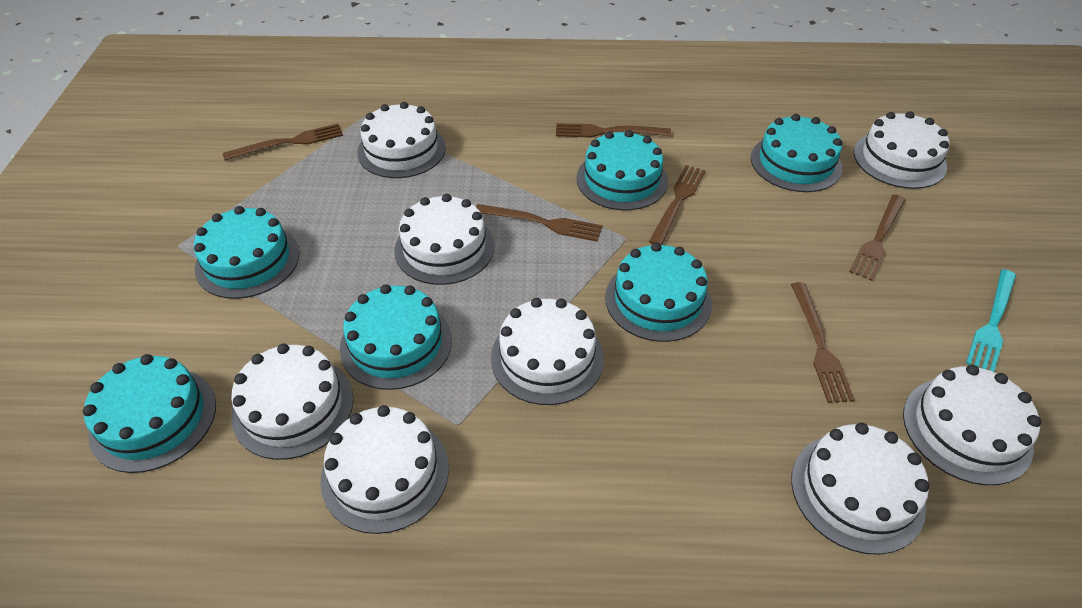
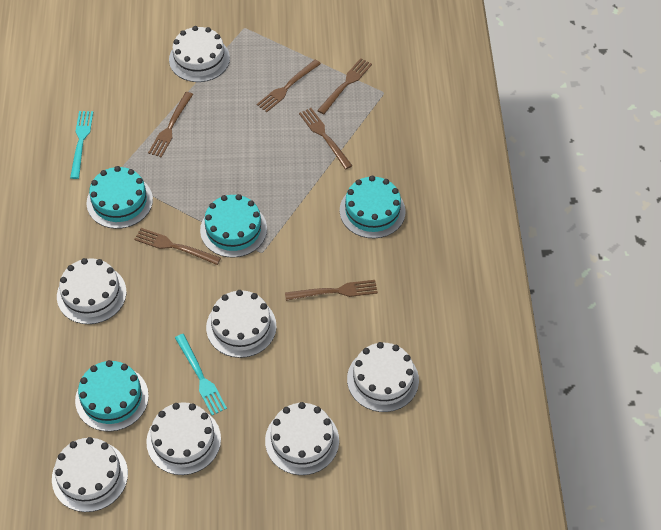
turquoise cake: [83,354,216,473] [194,206,300,299] [340,284,452,390] [576,130,668,210] [605,243,712,342] [751,114,842,192] = 6 -> [75,360,149,432] [87,166,153,229] [200,194,267,257] [340,176,405,238] = 4
turquoise fork: [966,269,1016,372] = 1 -> [70,111,93,179] [175,334,227,415] = 2
white cake: [231,343,354,460] [320,405,449,534] [357,102,446,178] [394,194,494,285] [491,298,604,405] [791,423,929,555] [854,111,950,189] [903,365,1041,485] = 8 -> [52,437,128,512] [57,258,126,324] [146,402,221,475] [169,26,230,82] [206,290,277,358] [265,402,339,475] [347,342,419,412] = 7

